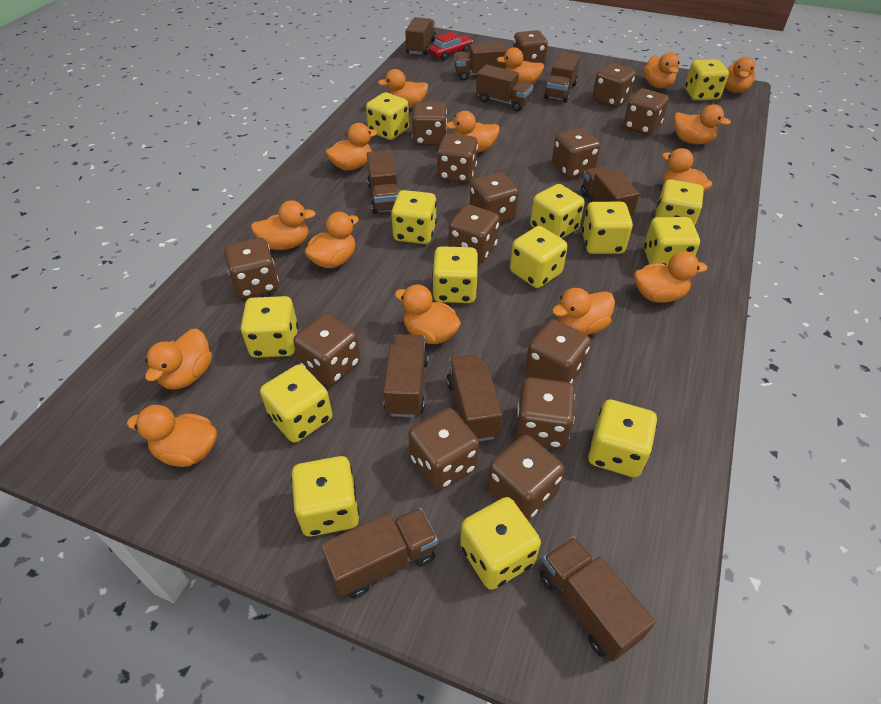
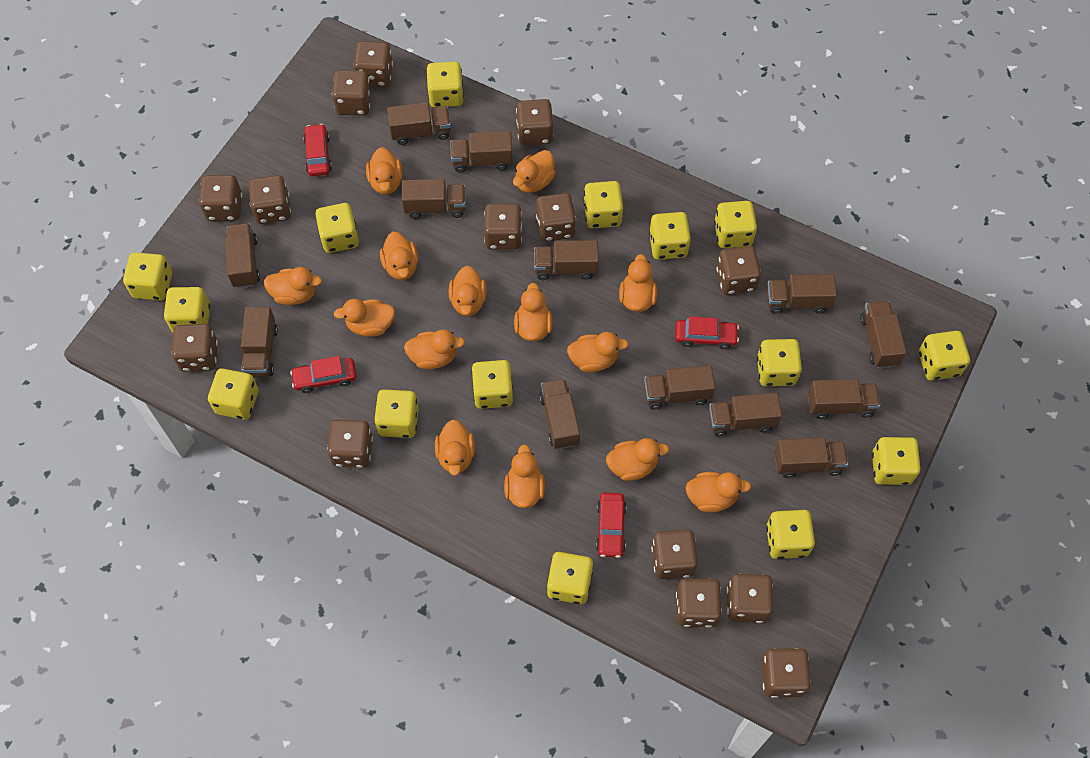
brown truck: [321,508,438,598] [367,150,398,214] [383,334,429,417] [405,17,436,55] [446,354,502,441] [454,42,507,80] [476,65,533,111] [540,536,655,662] [544,52,581,102] [581,166,640,216] = 10 -> [225,223,260,288] [241,307,278,377] [387,102,451,145] [402,179,466,219] [450,131,513,172] [534,240,599,280] [539,379,580,449] [644,365,716,410] [709,392,782,437] [767,274,837,314] [775,437,848,478] [808,379,881,419] [860,301,906,368] = 13
orange duck: [127,405,217,467] [145,328,212,390] [251,200,316,250] [305,212,359,268] [326,123,377,171] [378,69,428,108] [395,284,461,344] [446,111,500,153] [497,47,544,84] [552,288,615,335] [634,251,707,303] [643,52,680,88] [662,148,712,193] [674,104,731,145] [725,56,756,93] = 15 -> [264,267,322,305] [334,299,395,337] [366,147,403,195] [380,232,418,280] [404,329,465,369] [435,420,475,476] [449,266,487,316] [504,444,545,508] [513,150,556,193] [514,283,553,341] [567,332,629,372] [606,438,669,481] [619,254,657,312] [685,472,751,512] = 14
red car: [428,32,473,60] = 1 -> [290,356,357,393] [303,124,332,177] [596,493,626,558] [675,317,739,349] = 4
yellow dice: [241,296,298,358] [260,364,332,443] [291,456,359,537] [366,92,409,140] [391,190,437,244] [432,246,478,303] [460,497,541,590] [510,226,568,288] [530,184,585,239] [582,202,633,254] [588,400,657,477] [644,217,700,266] [655,179,704,226] [685,59,729,101] = 14 -> [123,252,172,301] [164,287,210,332] [208,368,259,420] [315,203,359,253] [374,389,419,438] [426,62,464,108] [472,360,513,409] [547,552,593,604] [584,181,624,228] [649,212,691,260] [714,201,757,248] [757,339,802,386] [766,510,815,559] [872,437,921,485] [919,331,970,381] = 15

